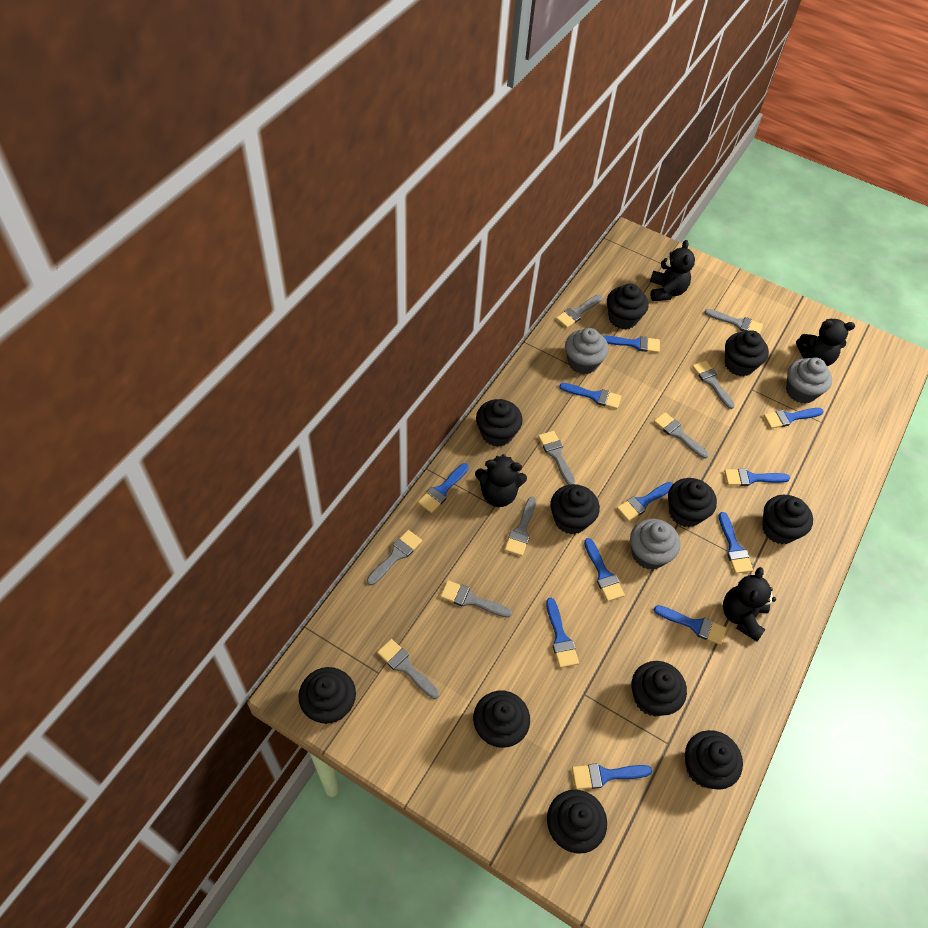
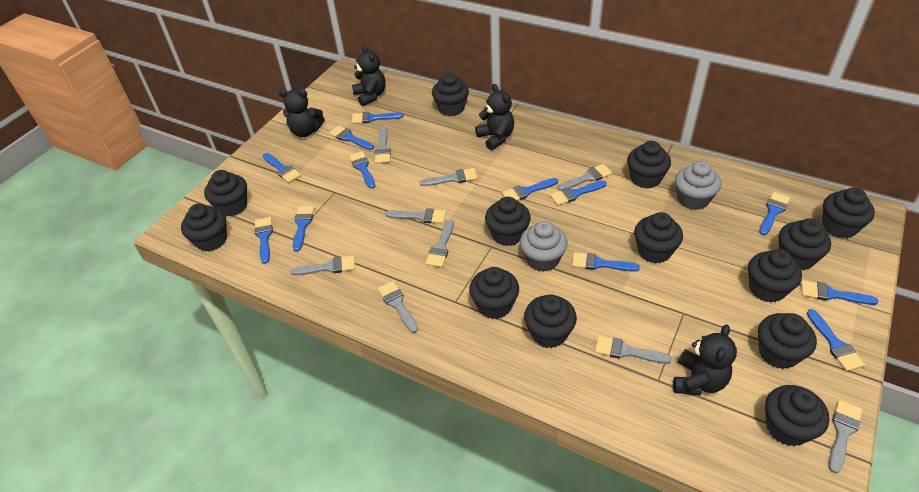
black cupcake: [298,667,356,724] [473,691,530,748] [476,399,523,447] [547,790,607,854] [550,484,600,534] [607,284,649,329] [632,661,687,717] [668,478,717,527] [685,730,743,789] [725,330,769,376] [762,495,813,544] = 11 -> [181,204,227,252] [204,170,247,217] [432,73,469,116] [469,267,519,319] [485,197,531,246] [524,294,577,348] [627,141,671,189] [634,212,683,263] [748,249,802,303] [758,313,817,369] [765,385,830,446] [779,218,831,270] [822,187,875,239] = 13
blue brush: [418,463,469,513] [546,598,579,668] [559,383,621,409] [572,763,652,790] [584,538,625,602] [603,336,660,353] [617,482,673,521] [654,605,727,645] [719,512,753,574] [724,468,790,486] [764,408,824,429] = 11 -> [254,217,273,264] [263,153,301,183] [293,206,314,252] [329,126,374,150] [349,151,375,189] [352,112,404,124] [502,178,558,201] [550,180,607,206] [572,252,640,272] [759,192,790,235] [801,280,879,305] [807,309,865,371] = 12
grey cupcake: [565,328,609,374] [630,519,680,570] [786,357,832,404] = 3 -> [520,221,568,272] [675,161,721,210] = 2

